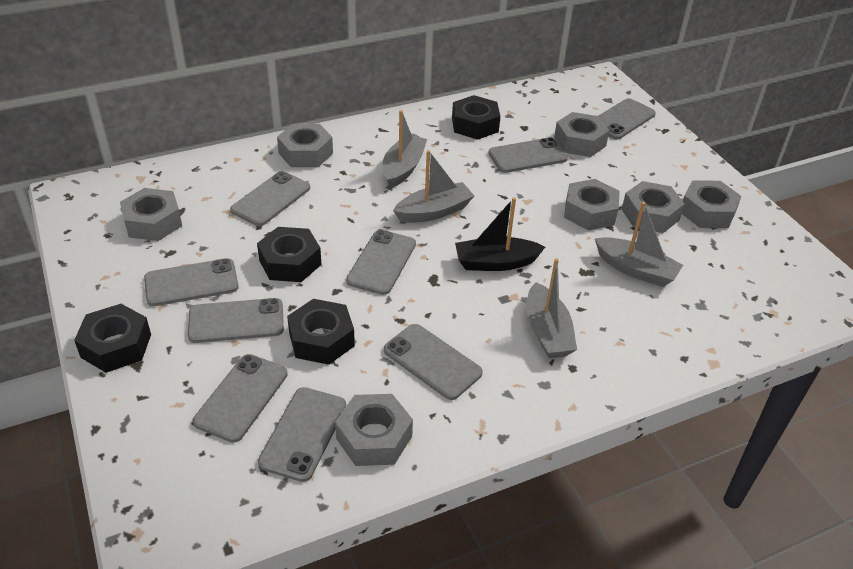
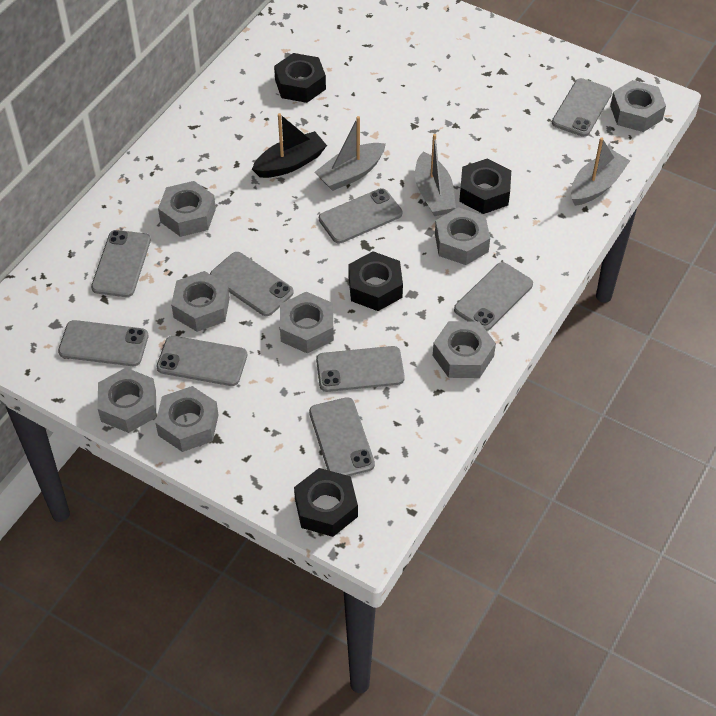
grey boat: [382,110,427,188] [393,150,474,223] [526,258,577,358] [595,202,683,287] = 4 -> [315,116,386,191] [415,134,456,216] [571,137,630,206] = 3
grey nut: [120,188,182,241] [277,124,333,167] [335,394,413,466] [554,112,610,157] [564,179,620,231] [622,181,685,233] [682,180,742,228] = 7 -> [98,368,156,433] [155,386,219,452] [158,181,216,237] [171,271,230,332] [280,292,334,354] [433,321,496,378] [435,207,490,265] [610,80,666,132] = 8

